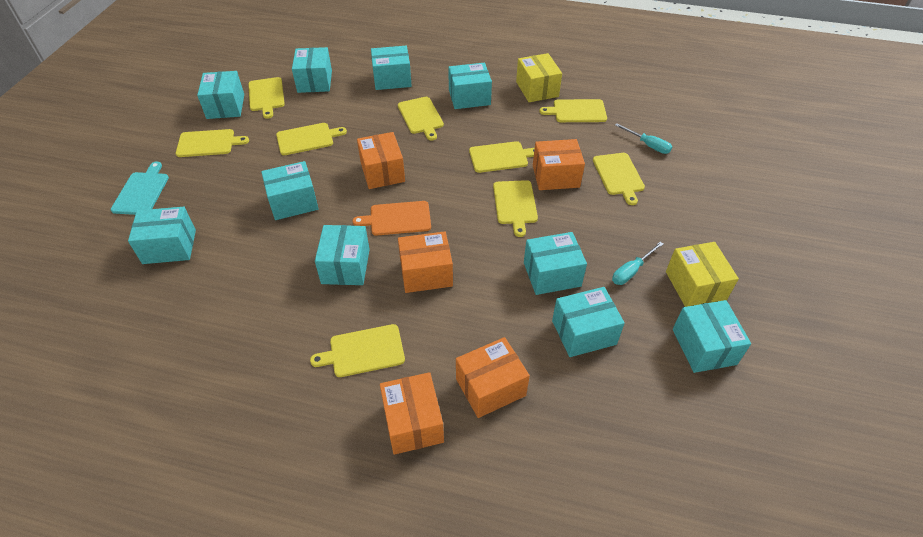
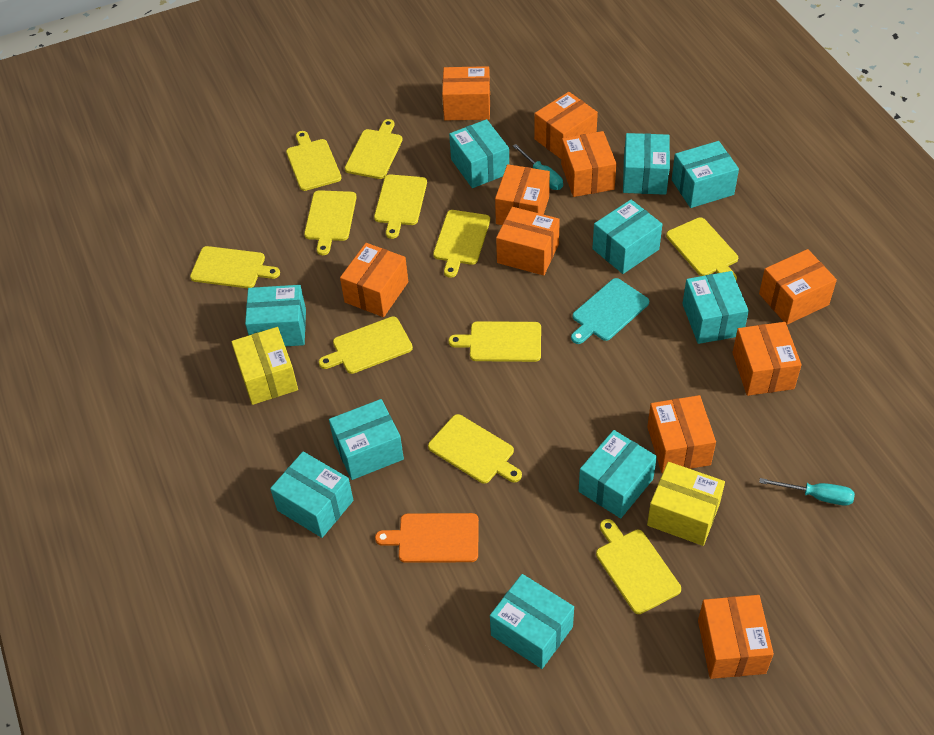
orange box: [357,132,405,189] [380,372,444,455] [398,231,453,293] [456,337,530,418] [533,139,585,190] = 5 -> [340,243,408,317] [442,66,490,120] [495,164,550,225] [496,207,560,276] [534,92,598,159] [561,131,617,197] [647,395,716,473] [698,595,774,679] [732,322,802,396] [759,249,837,325] = 10
yellow cutting board: [176,129,249,157] [248,77,285,119] [276,123,347,155] [310,324,405,377] [398,97,444,141] [469,141,535,173] [493,180,538,237] [539,99,607,122] [593,153,645,205] = 9 -> [190,246,280,288] [286,131,342,191] [304,190,357,255] [319,316,413,374] [345,119,403,179] [374,174,427,239] [428,414,522,484] [433,210,490,278] [448,321,541,362] [596,519,681,614] [666,217,738,280] = 11

